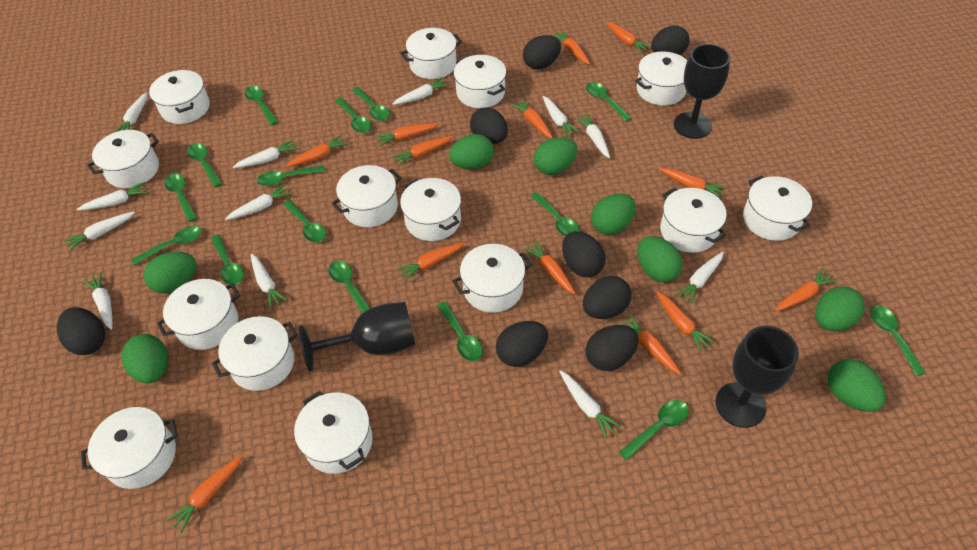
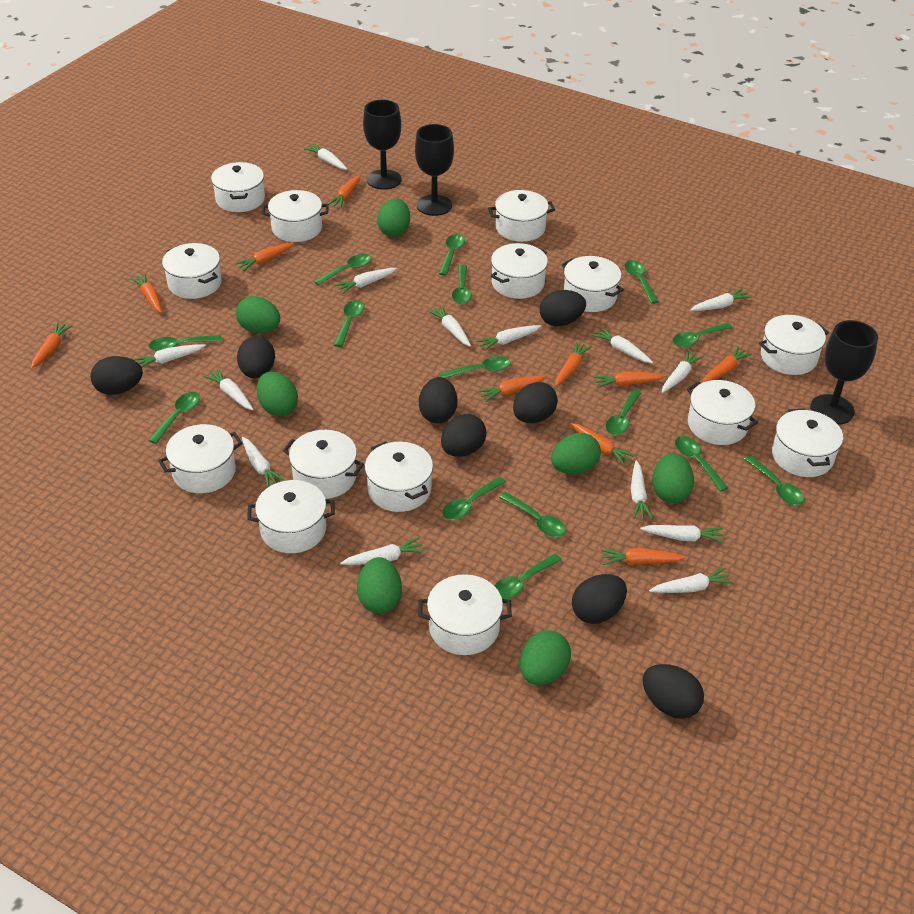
green egg: [121,334,168,383] [143,251,196,293] [449,134,494,169] [534,137,577,175] [591,194,636,235] [637,236,683,282] [815,287,865,331] [828,359,886,412] = 8 -> [236,296,280,333] [257,372,298,416] [357,557,402,614] [377,199,410,237] [520,630,571,685] [551,433,601,474] [652,453,694,503] = 7
orange carrot: [166,455,242,533] [286,135,348,167] [375,123,439,146] [392,136,453,166] [397,242,465,281] [511,99,553,138] [523,241,576,294] [551,30,590,64] [606,22,651,53] [617,314,681,375] [656,291,715,352] [659,168,727,199] [775,268,837,312] = 13 -> [31,322,73,369] [130,273,162,313] [235,243,294,271] [328,175,361,208] [478,376,547,402] [555,342,592,386] [570,423,635,466] [593,372,666,388] [601,548,686,565] [702,346,752,383] = 10
white carrot: [64,212,135,251] [77,182,148,211] [84,272,113,330] [116,92,147,132] [225,184,292,220] [233,139,298,168] [251,254,288,309] [393,77,450,105] [543,96,580,137] [559,370,622,438] [575,113,610,158] [675,252,724,304] = 12 -> [133,344,206,368] [203,369,254,410] [242,437,285,487] [304,143,347,170] [335,268,397,294] [340,537,425,565] [428,305,471,347] [476,325,541,351] [591,327,653,363] [631,461,653,519] [640,525,724,543] [649,567,734,593] [662,350,703,393] [690,288,752,311] = 14

